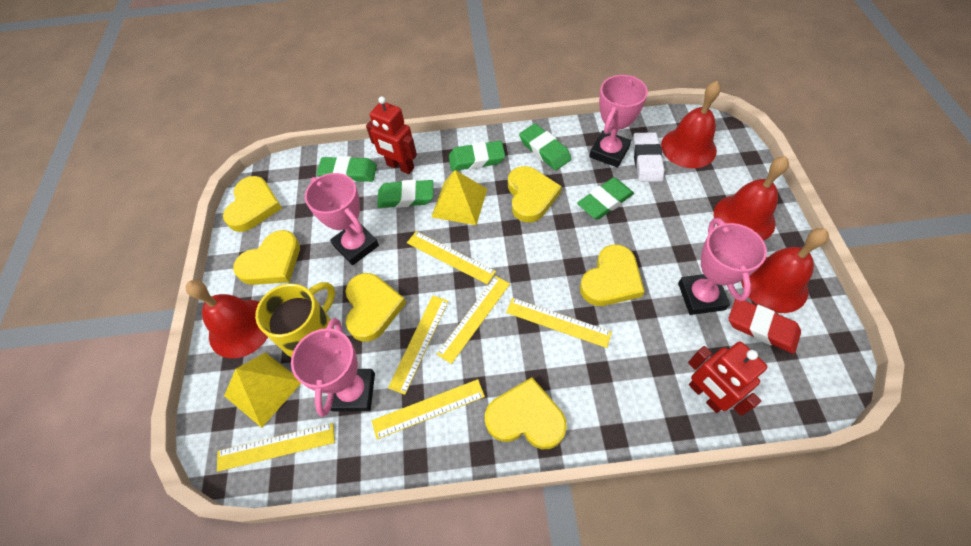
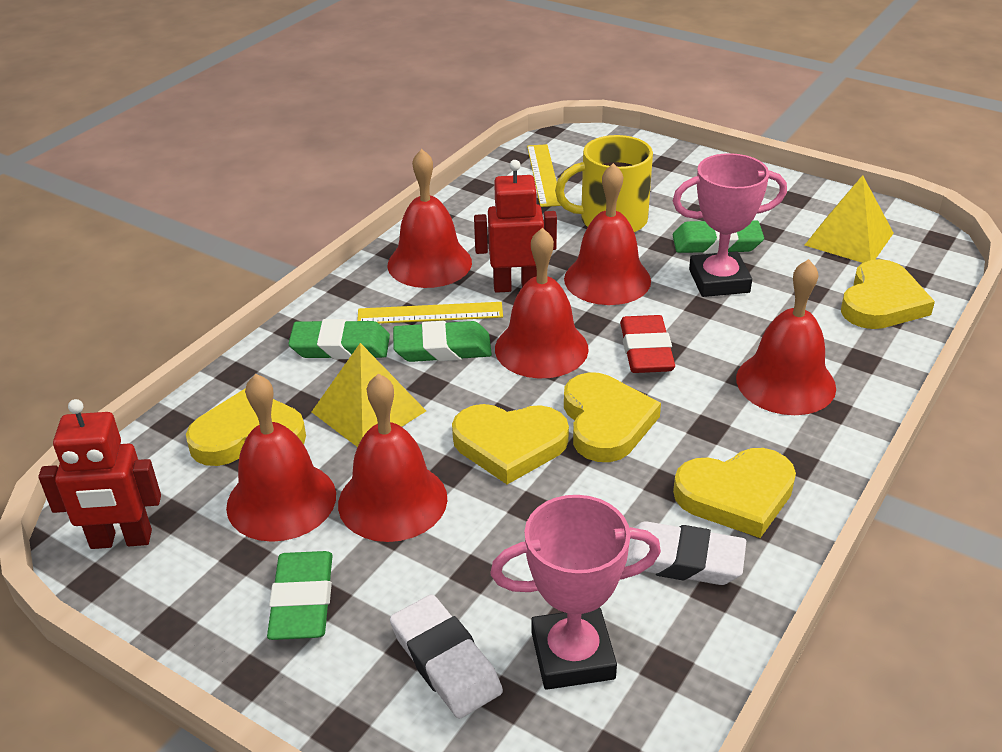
green eraser: [317,156,377,182] [377,180,433,208] [449,141,505,171] [519,124,572,170] [577,177,634,220] = 5 -> [267,551,333,640] [288,319,390,359] [393,321,492,362] [673,220,764,254] = 4
pink trophy: [291,318,375,417] [305,173,379,265] [589,75,648,168] [678,218,767,315] = 4 -> [490,495,661,690] [673,153,787,297] = 2
red bell: [186,280,268,358] [661,81,721,168] [714,156,789,241] [741,228,829,313] = 4 -> [226,374,336,542] [338,374,447,542] [387,149,472,288] [495,228,589,378] [564,163,651,305] [736,259,836,415] = 6
white eraser: [633,132,664,182] = 1 -> [390,594,503,719] [625,521,746,585] = 2
yellow heart: [223,176,282,232] [233,230,300,285] [346,273,406,342] [485,377,567,449] [508,166,562,222] [580,245,645,306] = 6 -> [186,388,306,466] [452,404,569,484] [564,372,661,462] [673,448,796,538] [841,259,935,329] = 5
yellow ruler: [217,423,335,472] [372,379,485,439] [388,296,449,395] [407,231,496,284] [437,276,510,364] [506,298,612,348] = 6 -> [357,302,503,324] [527,144,561,207] = 2

